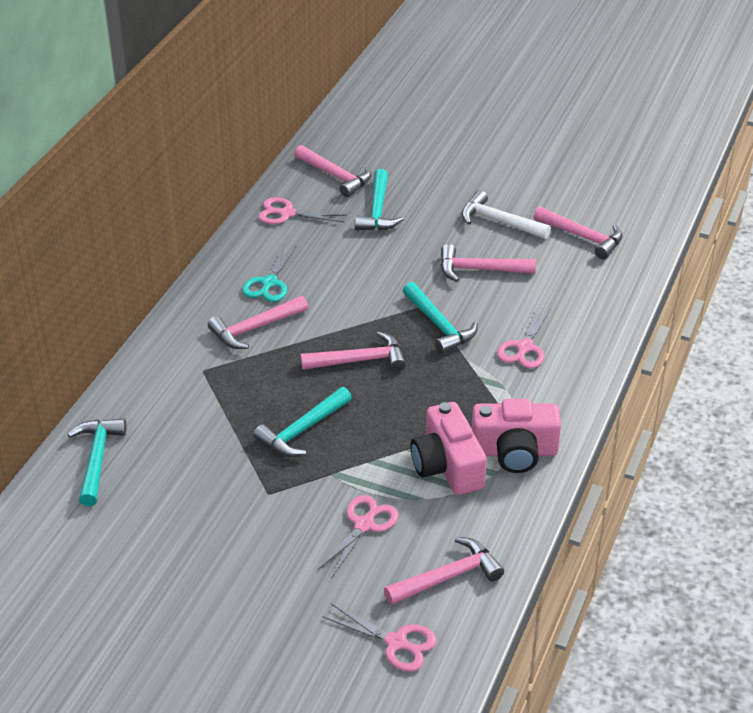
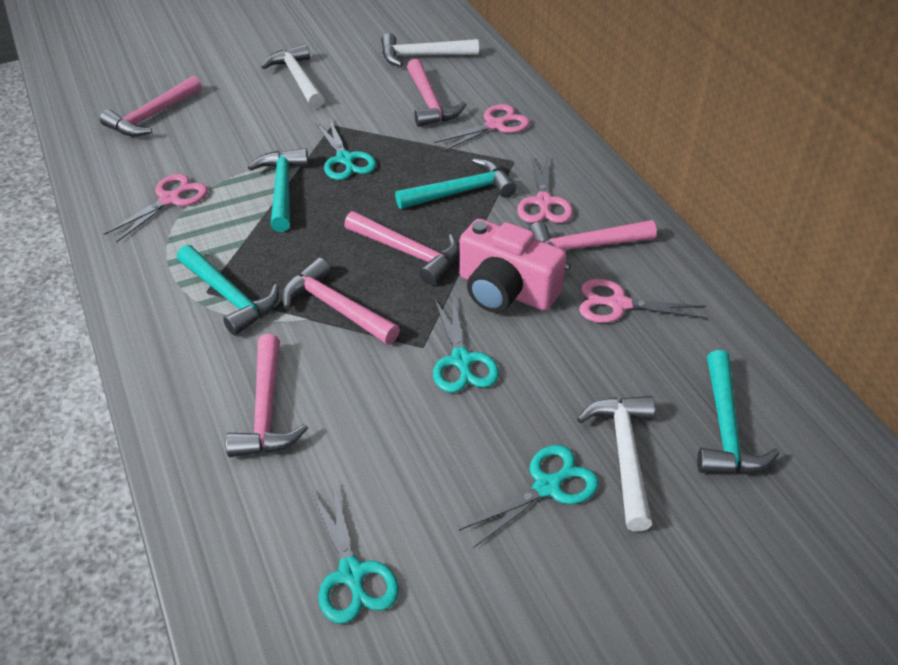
pink camera: [411,402,487,495] [471,399,561,473] = 2 -> [459,219,566,313] = 1
turquoise scissors: [242,245,297,302] = 1 -> [312,482,399,624] [315,119,376,180] [433,296,499,393] [459,445,599,548] = 4
white hammer: [462,190,551,239] = 1 -> [262,44,324,108] [381,33,479,67] [577,396,655,531] = 3

